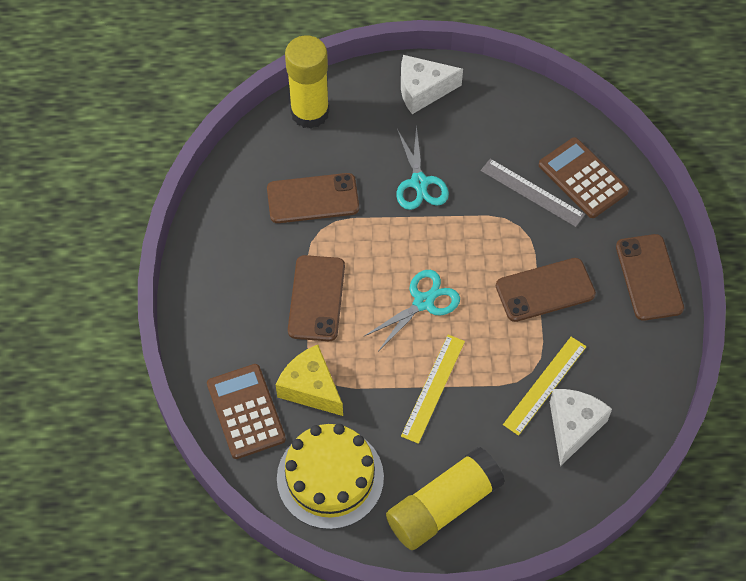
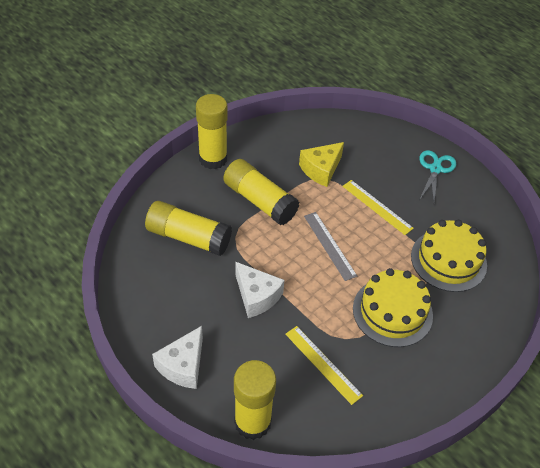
brown calculator: [207,364,286,459] [539,137,629,218] = 2 -> none = 0
brown phone: [267,173,359,223] [288,255,345,341] [496,258,596,322] [616,234,684,321] = 4 -> none = 0
turquoise scissors: [365,270,460,350] [396,124,449,210] = 2 -> [419,150,456,202] = 1
yellow cake: [277,424,384,529] = 1 -> [353,268,433,347] [411,220,487,292] = 2
yellow glue stick: [285,35,330,129] [386,447,505,550] = 2 -> [145,201,232,256] [196,94,228,169] [223,159,299,225] [234,360,276,440] = 4

